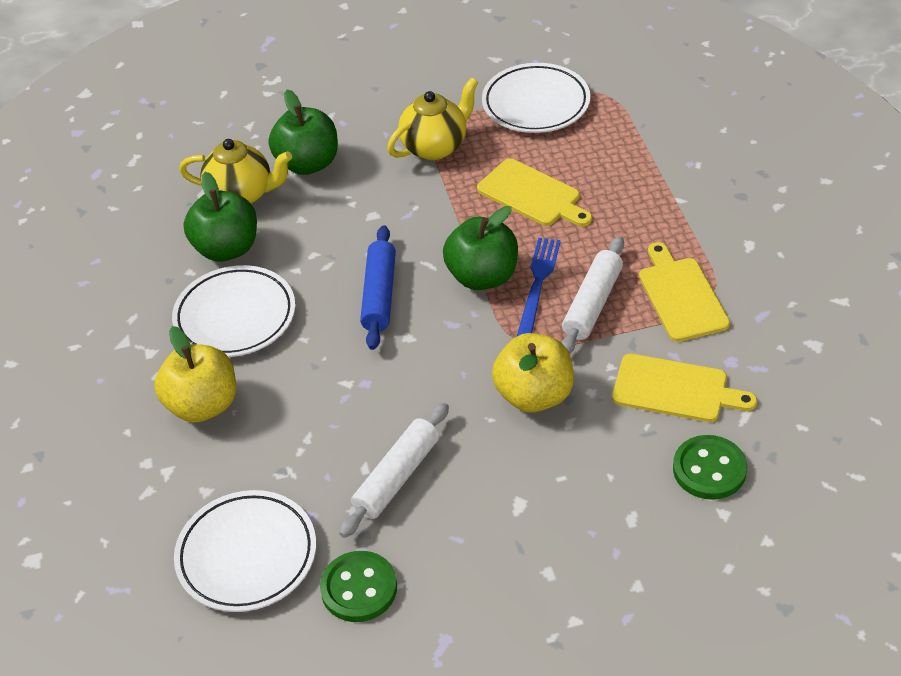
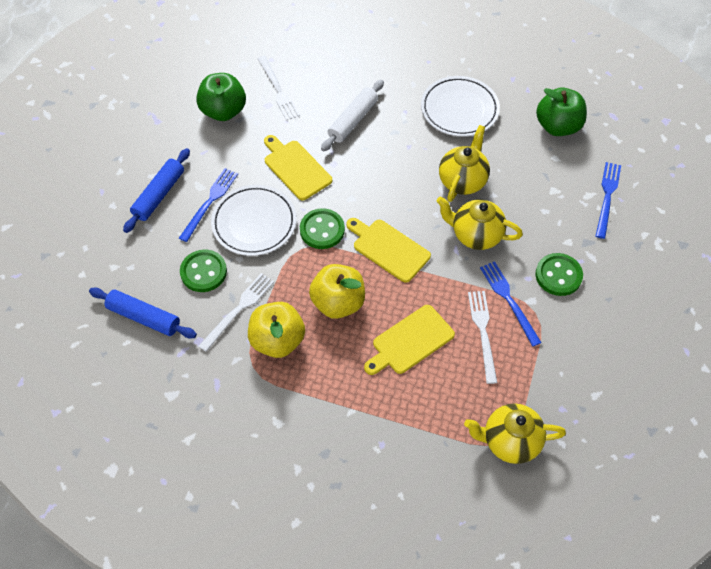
blue fork: [517,238,561,336] = 1 -> [179,168,238,242] [480,261,542,347] [596,162,621,239] = 3
blue rolling pin: [360,225,396,350] = 1 -> [89,287,197,338] [123,148,190,233] = 2
green apple: [183,172,257,262] [269,90,338,175] [443,206,518,290] = 3 -> [196,73,246,121] [536,87,587,136] = 2
green button: [320,551,397,622] [673,435,747,500] = 2 -> [180,250,227,292] [300,208,345,249] [535,253,583,296] = 3
white fork: none = 0 -> [198,273,274,352] [258,56,300,121] [468,291,497,384] = 3
white plate: [172,265,295,357] [174,490,316,612] [482,63,590,133] = 3 -> [211,185,297,256] [421,76,500,137] = 2
white rolling pin: [339,403,449,538] [561,236,624,354] = 2 -> [321,80,384,152] = 1
yellow teapot: [179,139,292,204] [387,77,478,160] = 2 -> [436,197,523,250] [439,125,490,202] [464,403,566,464] = 3

